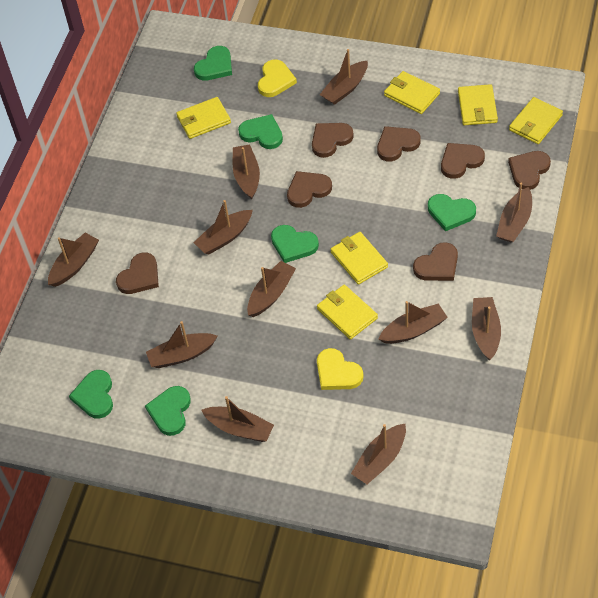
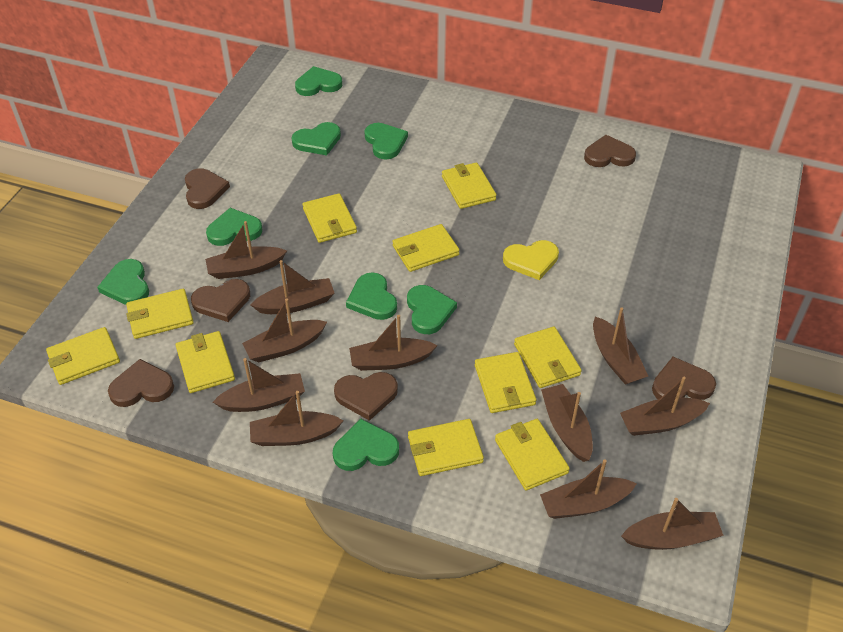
brown heart: [116,253,159,294] [287,171,332,208] [312,123,354,158] [377,126,421,161] [413,242,458,281] [441,143,485,179] [508,151,551,190] = 7 -> [108,359,174,407] [185,168,230,209] [191,279,250,322] [334,372,398,421] [584,135,636,167] [652,357,716,400] = 6
green heart: [69,370,113,419] [145,386,191,436] [194,46,232,81] [238,114,283,149] [271,225,319,263] [428,194,476,231] = 6 -> [97,259,149,305] [206,208,262,246] [292,122,341,155] [295,66,342,96] [333,419,399,471] [346,272,397,320] [364,123,408,160] [407,285,457,334] = 8
yellow heart: [258,60,297,97] [317,348,363,390] = 2 -> [503,240,559,280] = 1
yellow wallet: [176,97,231,139] [317,285,378,340] [331,232,388,285] [384,71,440,114] [458,84,498,125] [509,97,563,144] = 6 -> [46,327,120,385] [126,289,194,339] [176,331,235,393] [302,193,357,243] [392,224,460,272] [408,419,484,476] [442,163,497,209] [475,352,536,413] [495,419,570,490] [514,327,582,388] = 10

